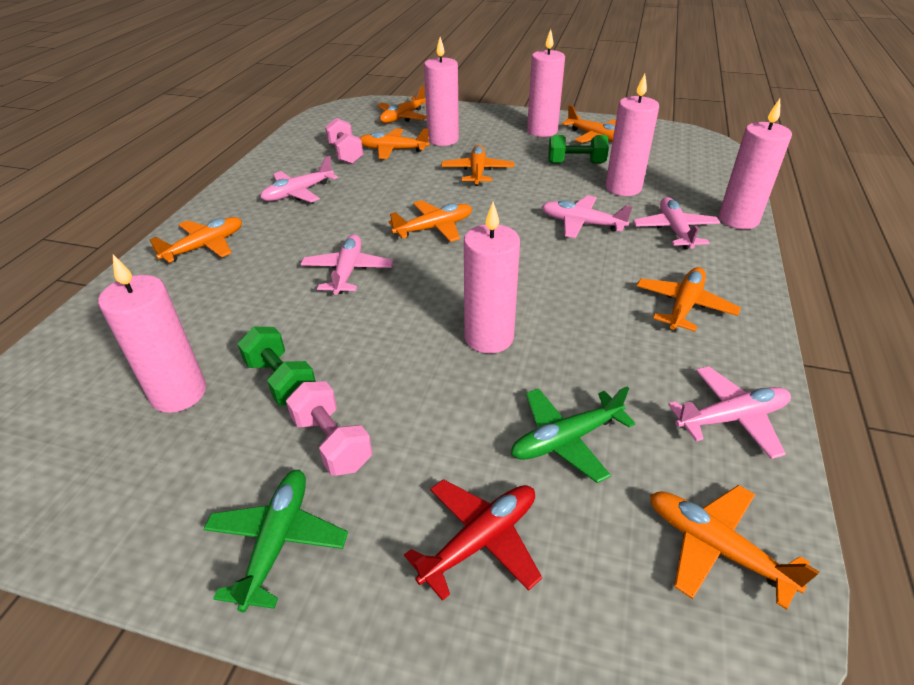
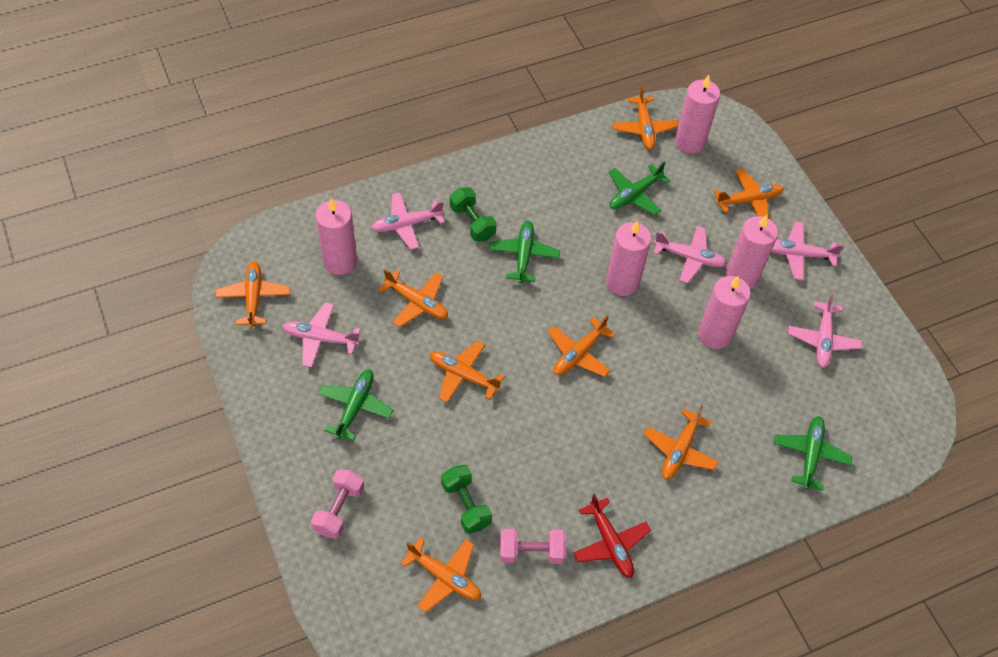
green plane: [203,470,348,613] [511,387,636,483] = 2 -> [318,369,393,441] [489,221,560,284] [609,161,670,215] [774,416,852,490] = 4
pink candle: [98,254,206,413] [424,37,459,146] [464,202,520,353] [527,29,565,137] [606,74,659,196] [719,99,792,229] = 6 -> [316,198,357,275] [606,220,651,296] [675,75,720,154] [698,276,751,349] [726,215,778,289] = 5

